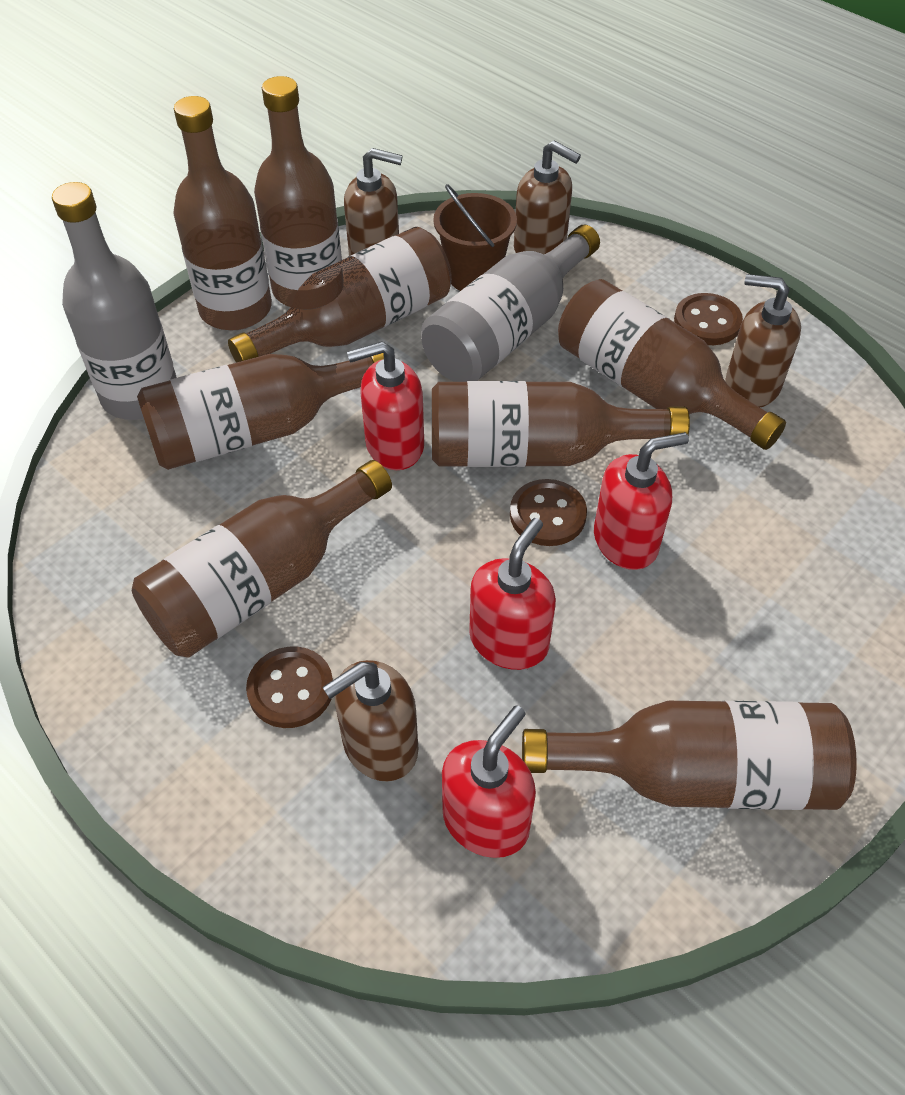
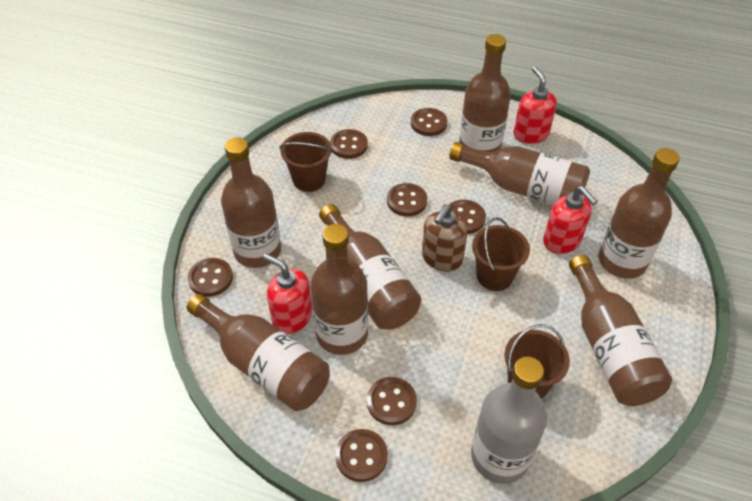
brown bucket: [433,184,517,291] = 1 -> [279,132,332,192] [472,217,530,291] [504,324,570,399] = 3
brown button: [246,646,333,728] [510,479,587,546] [674,293,743,345] = 3 -> [188,258,233,297] [330,129,368,159] [335,429,388,482] [367,377,417,425] [387,183,427,217] [411,108,447,136] [449,200,486,234] = 7
brown soap dispenser: [322,660,418,782] [344,148,403,256] [514,140,581,254] [726,274,801,407] = 4 -> [422,204,467,271] = 1
grey bottle: [52,182,177,420] [421,225,600,382] = 2 -> [471,357,547,484] = 1
red soap dispenser: [347,341,424,470] [442,705,536,858] [469,518,556,670] [594,432,689,570] = 4 -> [263,253,312,334] [514,67,557,144] [543,186,597,254] = 3

